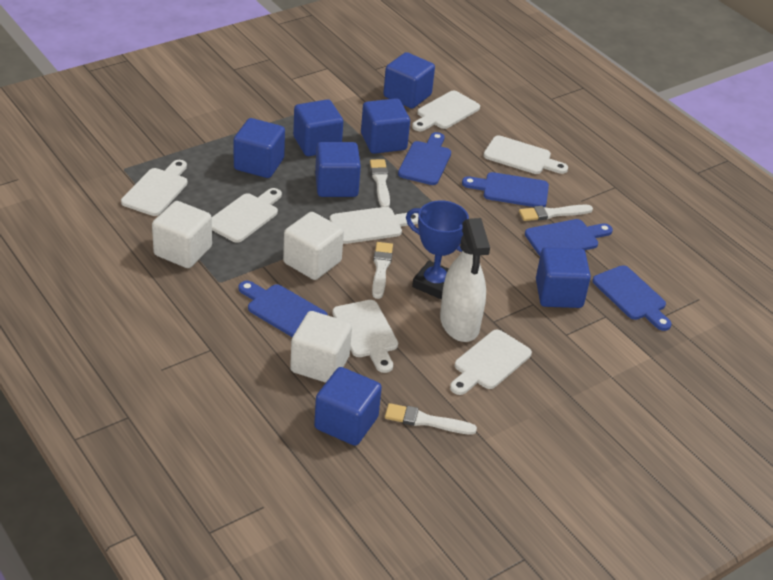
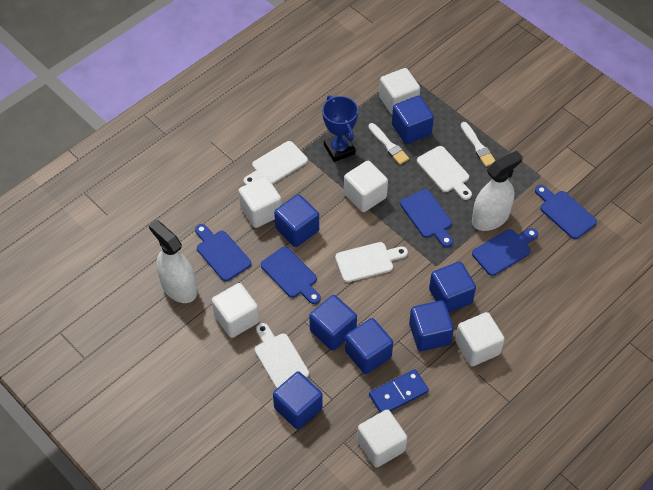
blue domino: none = 0 -> [369,369,429,413] = 1
white brush: [370,159,390,207] [372,242,393,299] [385,403,477,435] [519,205,593,221] = 4 -> [368,123,409,165] [461,122,496,167] = 2
white cube: [152,201,212,268] [283,212,344,280] [290,311,352,383] = 3 -> [212,283,259,338] [238,177,282,228] [344,161,388,212] [357,410,407,468] [379,68,420,115] [455,312,505,366] = 6
white cutting board: [121,160,188,216] [212,188,282,243] [329,207,418,244] [332,300,398,373] [412,91,480,131] [450,330,532,395] [484,135,568,174] = 7 -> [244,141,308,185] [255,323,309,389] [335,242,408,282] [417,146,472,200] = 4
white spray bottle: [440,218,490,342] = 1 -> [149,220,197,303] [472,150,523,231] = 2

